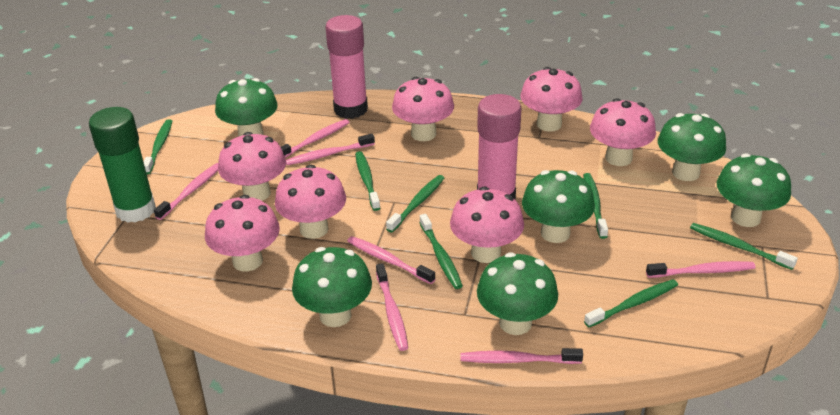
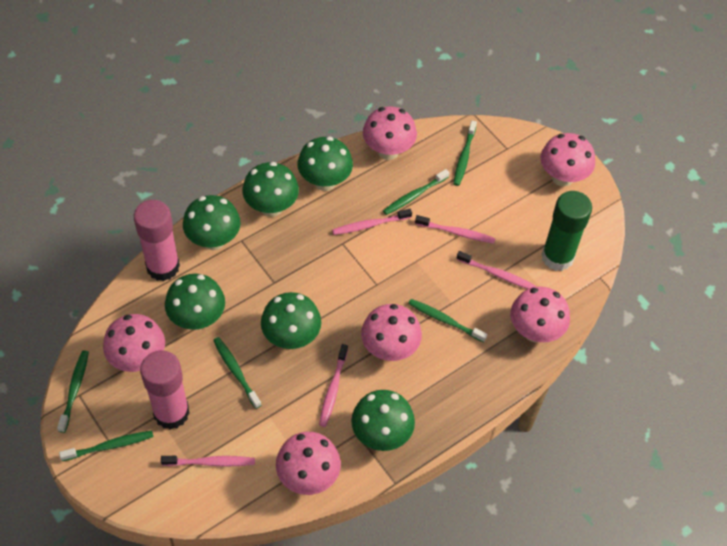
green toothbrush: [144,119,172,174] [355,151,380,211] [386,175,444,232] [419,214,463,289] [583,173,608,239] [584,279,678,327] [690,223,798,270] = 7 -> [57,350,89,433] [59,431,154,461] [213,337,262,409] [383,169,449,215] [408,299,488,343] [453,121,477,186] = 6
pink mushroom: [205,195,280,271] [218,132,286,201] [275,165,346,239] [392,77,454,141] [450,186,524,263] [520,67,582,132] [590,98,656,166] = 7 -> [103,314,165,372] [276,432,341,495] [361,304,422,361] [363,106,417,160] [510,286,570,342] [540,133,595,187] = 6
pink toothbrush: [154,163,218,220] [281,119,350,158] [286,134,375,165] [347,236,435,284] [376,263,408,351] [460,348,583,364] [646,261,756,278] = 7 -> [161,456,255,467] [319,344,348,427] [332,209,412,235] [415,215,496,244] [456,251,536,289] = 5

